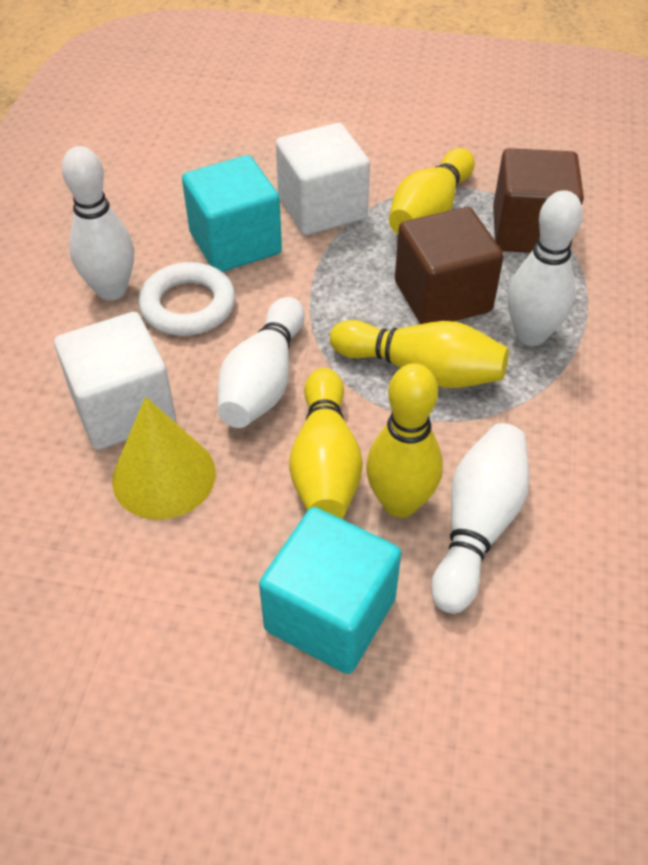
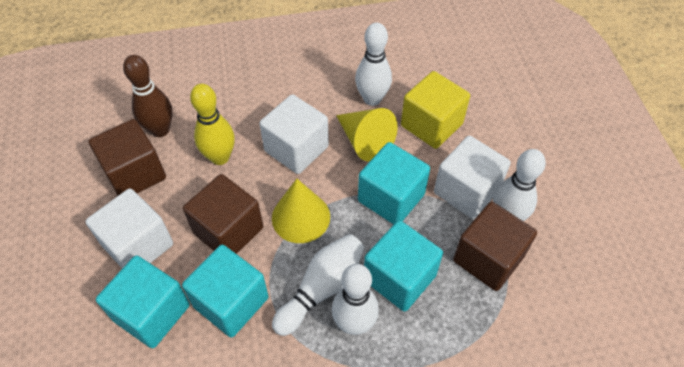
brown bowling pin: none = 0 -> [123,55,173,137] = 1
brown cube: [395,207,504,324] [493,148,584,253] = 2 -> [88,119,166,196] [183,174,263,254] [453,202,537,291] = 3
turquoise cube: [182,155,282,272] [259,507,401,674] = 2 -> [96,255,190,348] [182,244,269,337] [358,142,430,224] [364,220,443,311] = 4
white cube: [54,312,176,450] [276,123,370,235] = 2 -> [85,188,173,268] [259,94,329,174] [434,136,511,219] = 3
white ring: [139,262,235,336] = 1 -> none = 0
yellow bowling pin: [289,368,363,519] [330,320,509,388] [366,363,443,518] [389,148,475,234] = 4 -> [190,84,235,165] = 1
yellow cone: [112,397,216,520] = 1 -> [272,179,330,243] [336,108,398,162] = 2
yellow cube: none = 0 -> [401,71,470,149] = 1

